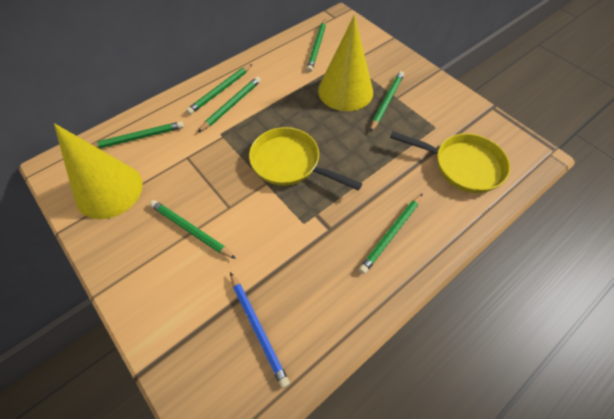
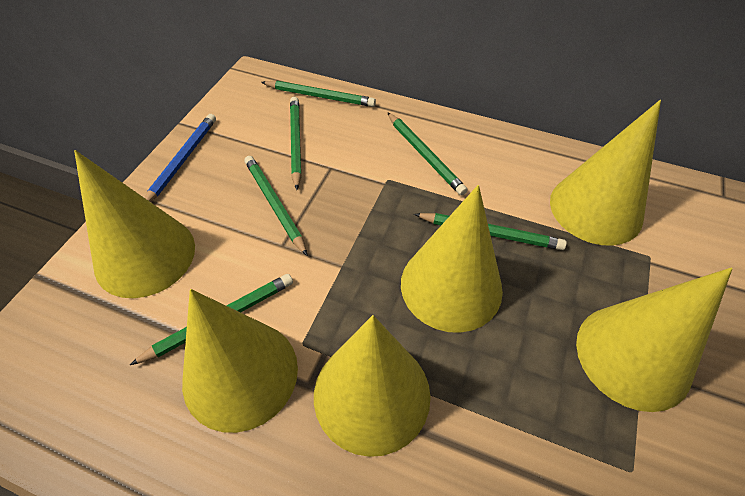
green pencil: [92,121,184,148] [150,200,236,259] [186,64,252,114] [198,76,261,132] [307,19,326,72] [359,193,423,274] [370,71,404,132] = 7 -> [130,274,293,365] [244,156,307,256] [261,81,376,107] [290,97,301,190] [387,112,468,196] [414,213,567,250] = 6
yellow cone: [54,123,143,219] [318,15,373,111] = 2 -> [74,150,195,298] [182,289,298,433] [314,315,431,457] [401,185,503,333] [550,100,661,246] [576,267,733,412] = 6
yellow pan: [249,127,362,191] [390,131,510,193] = 2 -> none = 0

